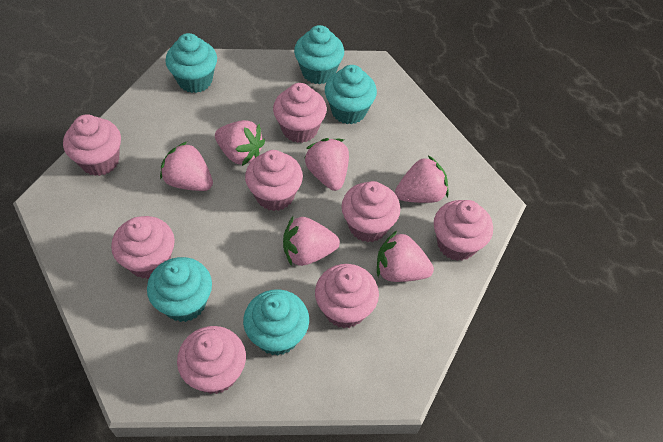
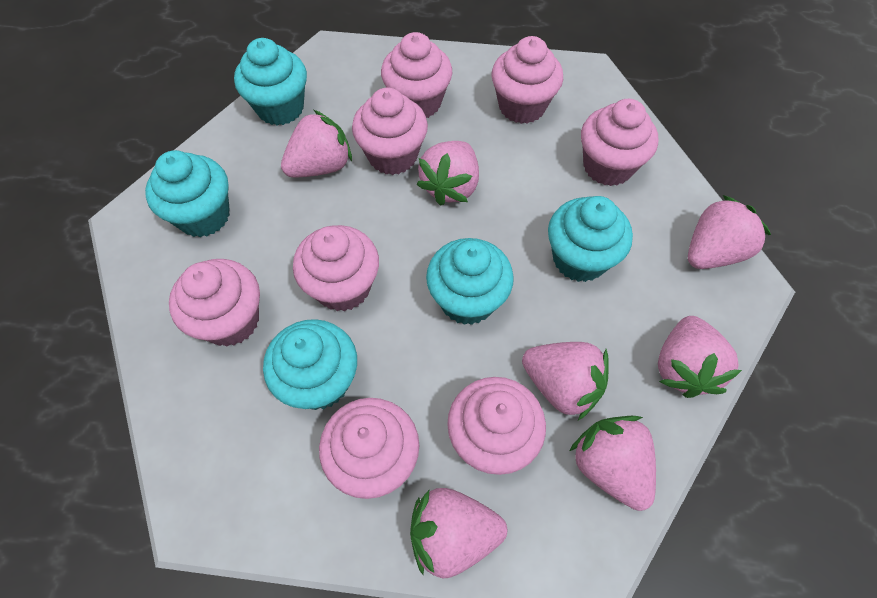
pink strawberry: [160,142,213,191] [215,120,265,166] [283,216,340,266] [305,138,349,191] [377,231,434,282] [395,155,449,203] = 6 -> [281,110,352,177] [410,488,507,578] [416,141,479,206] [522,342,609,420] [570,416,656,511] [658,316,742,398] [688,195,771,269] = 7

